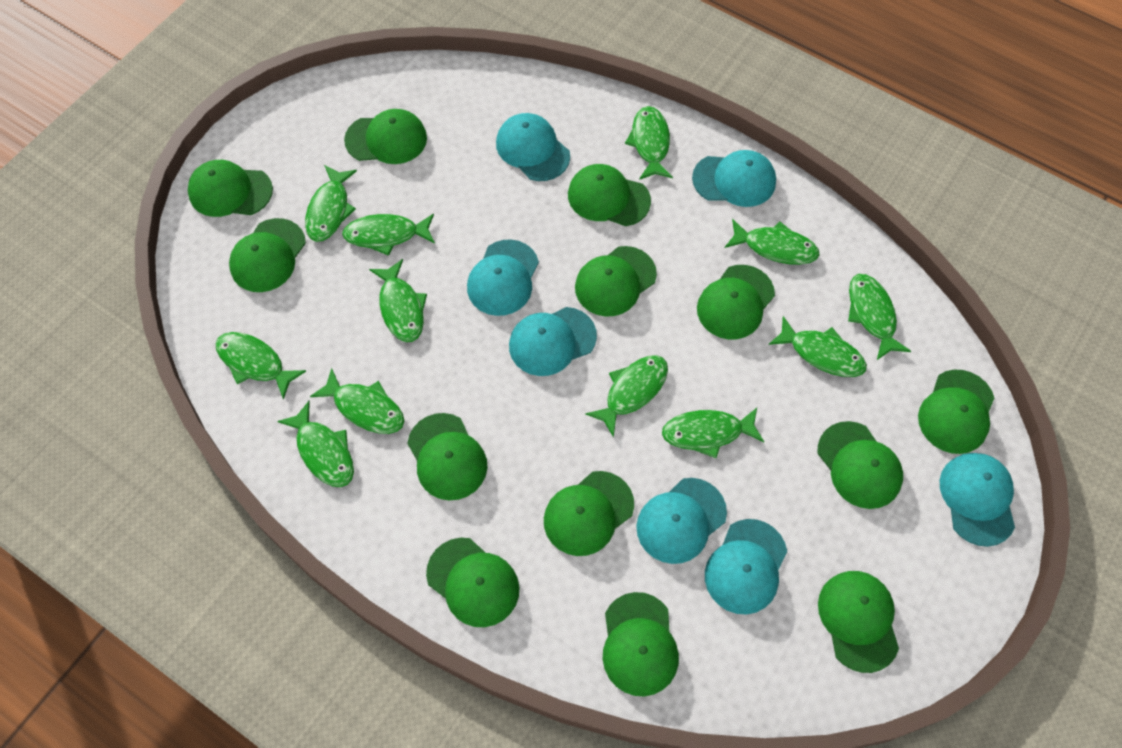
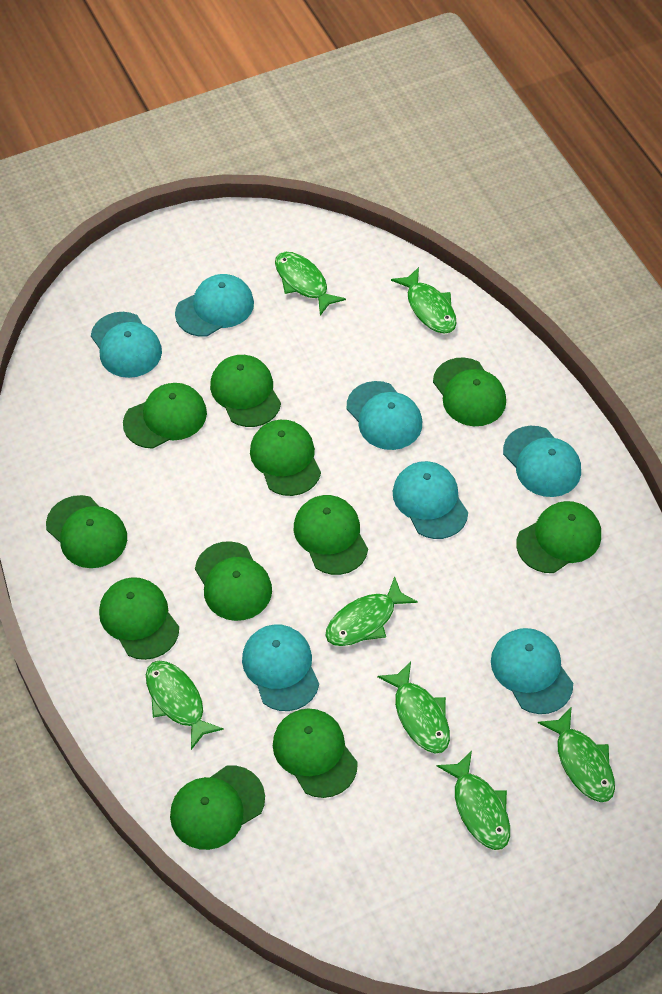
green cap: [188,160,273,217] [229,218,306,292] [344,109,427,164] [407,413,487,500] [426,538,519,627] [544,471,634,556] [568,164,651,226] [575,246,657,317] [603,592,679,697] [697,265,775,339] [818,421,903,509] [818,571,899,673] [918,370,994,454] = 13 -> [46,495,127,568] [99,577,179,660] [123,383,207,449] [170,765,265,850] [195,541,272,621] [210,355,281,427] [250,420,321,496] [273,709,358,798] [294,495,368,575] [433,357,506,426] [516,501,601,573] = 11
green fish: [216,332,306,400] [277,401,354,487] [305,165,357,242] [310,368,404,434] [342,214,435,256] [369,259,427,342] [585,355,668,437] [625,106,673,180] [662,408,764,458] [725,219,820,265] [768,316,867,377] [848,274,911,360] = 12 -> [146,661,224,750] [275,252,346,316] [325,576,418,646] [377,662,450,753] [391,267,457,334] [437,751,510,850] [538,707,615,802] = 7

